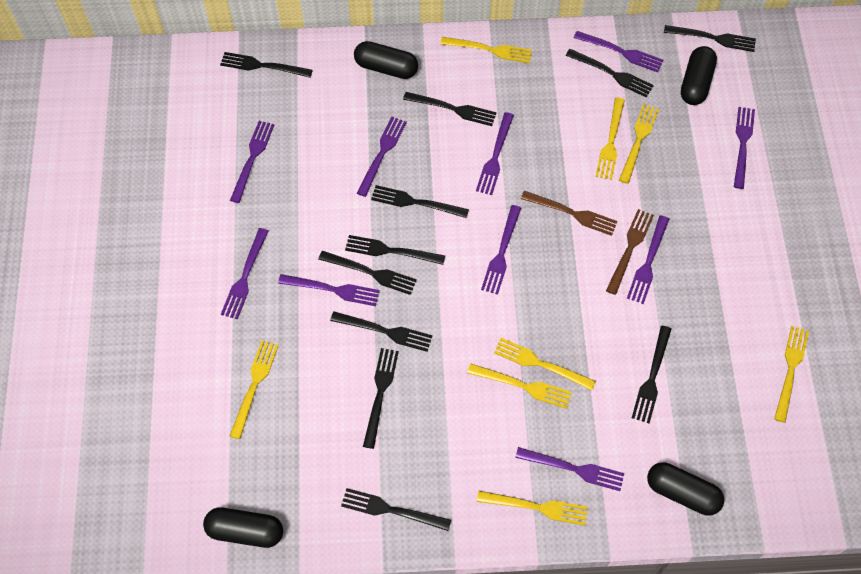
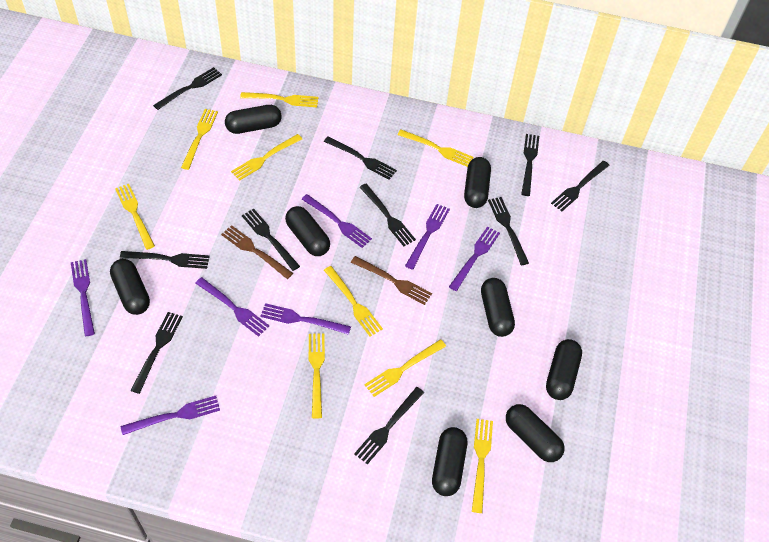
black capsule: [203,507,283,548] [354,41,418,79] [647,462,724,516] [681,46,717,105] = 4 -> [110,259,150,315] [225,105,282,134] [285,206,330,256] [432,427,467,496] [464,157,491,208] [481,278,515,337] [506,404,565,462] [546,339,582,400] = 8
black fork: [220,52,312,78] [318,250,417,295] [330,311,433,352] [341,488,451,531] [345,235,445,265] [363,348,399,449] [371,185,469,218] [403,92,497,126] [565,49,654,98] [632,326,671,423] [664,25,756,52] = 11 -> [120,251,210,269] [130,312,183,394] [153,67,222,110] [242,209,300,271] [324,136,397,180] [354,387,424,464] [359,184,416,246] [488,197,529,265] [521,134,539,196] [551,161,610,211] = 10
purple fork: [221,228,269,319] [230,121,274,203] [278,274,380,306] [357,117,407,197] [476,112,514,195] [481,205,521,294] [515,447,624,491] [574,31,663,72] [627,215,669,304] [734,107,755,189] = 10 -> [71,259,95,336] [121,396,220,435] [195,277,269,337] [260,303,351,335] [302,194,372,248] [405,204,450,270] [449,226,500,291] = 7
yellow fork: [230,340,279,439] [440,37,532,63] [467,363,572,409] [477,491,588,526] [494,338,596,391] [595,97,625,180] [619,104,659,184] [774,326,809,423] = 8 -> [115,184,155,250] [181,109,218,170] [231,134,302,181] [240,92,319,107] [309,333,325,419] [324,266,383,336] [364,339,446,397] [397,130,473,167] [472,419,493,513] = 9

